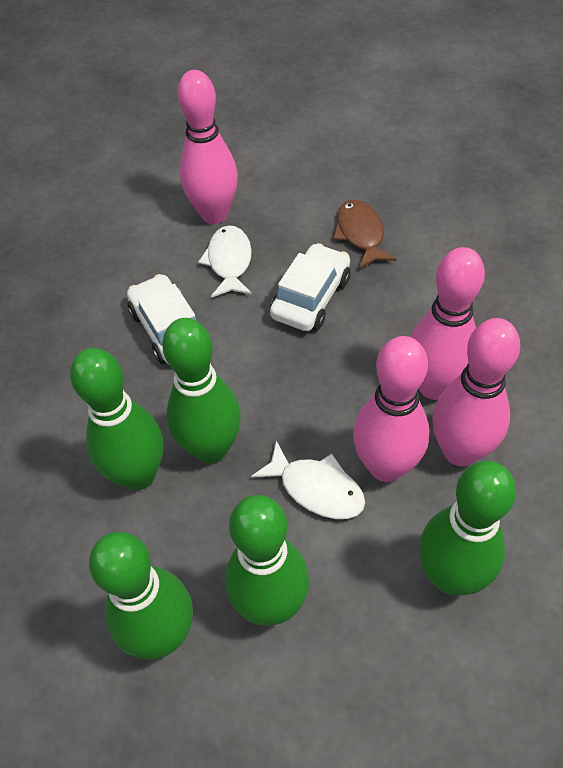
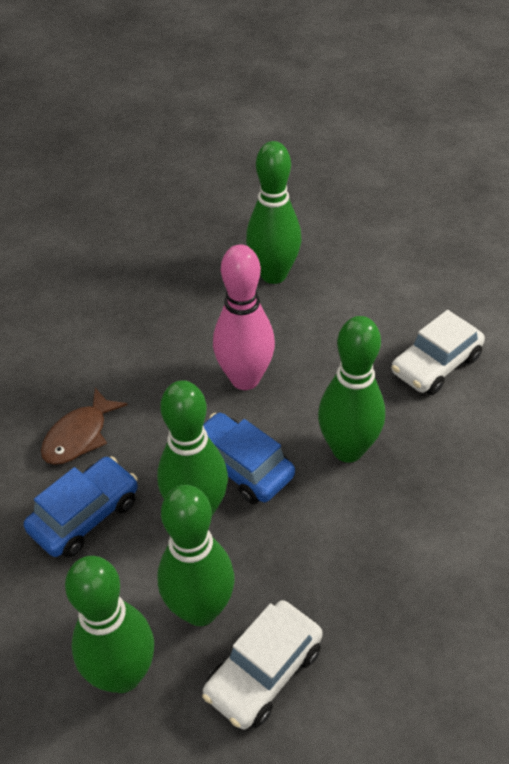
blue car: none = 0 -> [24,456,138,558] [203,413,295,504] = 2
pink bowling pin: [178,70,238,224] [353,336,429,482] [411,247,485,400] [432,318,520,466] = 4 -> [213,244,275,390] = 1
white fish: [198,225,252,298] [251,441,365,519] = 2 -> none = 0

